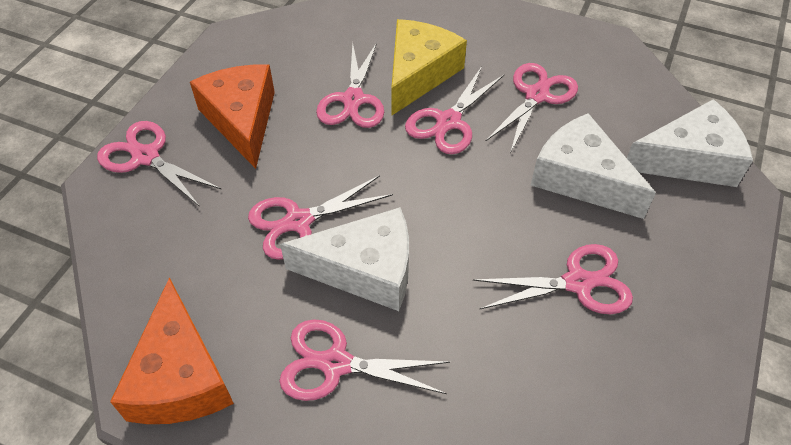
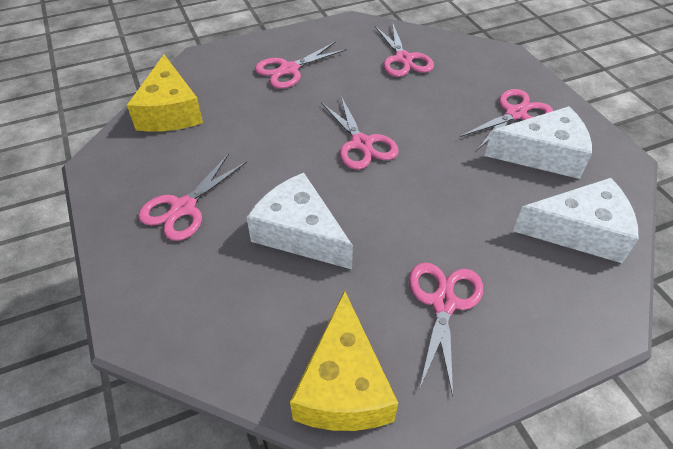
orange cheese: [110,277,234,424] [190,64,275,169] = 2 -> none = 0
pink scissors: [97,121,221,207] [248,175,393,260] [279,319,450,401] [316,43,384,128] [405,66,504,154] [473,244,633,314] [485,63,578,152] = 7 -> [138,154,247,241] [255,42,347,89] [321,96,399,170] [375,22,434,77] [409,262,483,396] [460,89,553,150] = 6
yellow cheese: [391,19,467,115] = 1 -> [127,55,203,132] [290,291,398,431] = 2

